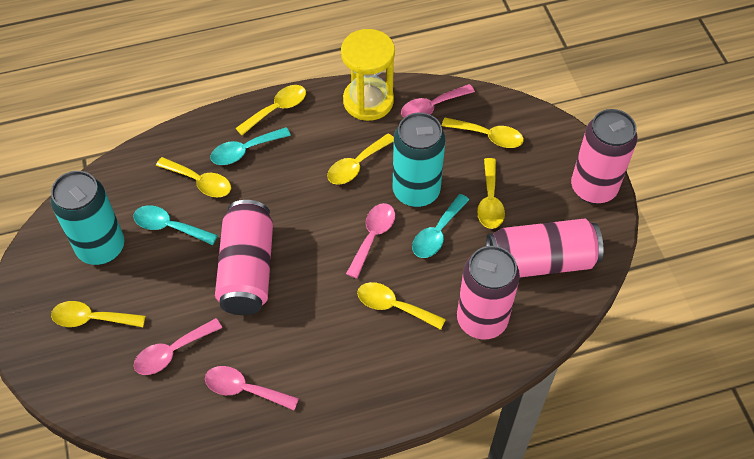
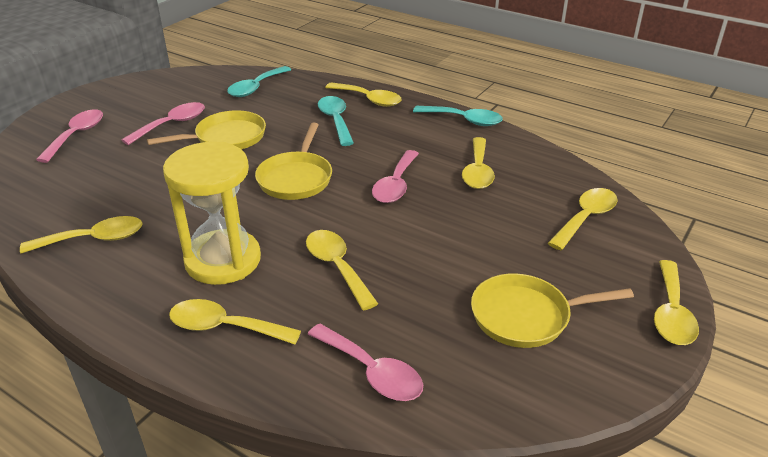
pink can: [215,200,273,315] [457,246,520,339] [486,219,603,277] [571,109,637,204] = 4 -> none = 0
turquoise can: [51,171,124,265] [393,113,445,207] = 2 -> none = 0
yellow pan: none = 0 -> [147,110,266,149] [255,123,332,200] [471,273,634,348] = 3

